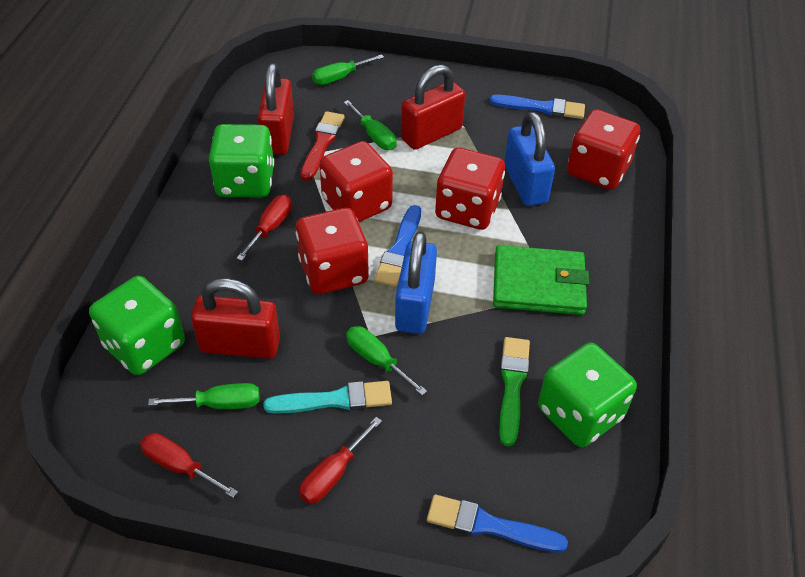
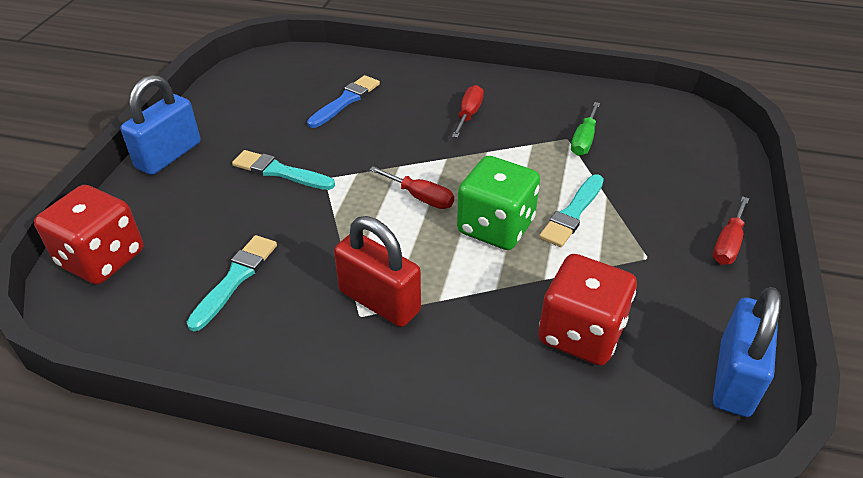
blue brush: [374,205,421,287] [427,494,568,553] [490,95,585,119] = 3 -> [307,75,380,128] = 1
green brush: [499,337,530,446] = 1 -> none = 0
green dice: [89,276,185,375] [209,124,274,197] [538,343,637,447] = 3 -> [457,156,540,250] = 1
green screwdriver: [148,383,260,409] [312,54,384,85] [344,100,397,150] [346,326,427,395] = 4 -> [571,102,600,156] = 1
green wallet: [493,245,589,315] = 1 -> none = 0
red brush: [300,111,345,181] = 1 -> none = 0
red dice: [296,208,369,294] [319,141,393,222] [435,148,505,230] [567,109,640,190] = 4 -> [34,185,143,284] [538,254,637,366] = 2
red padlock: [191,278,280,359] [258,63,294,155] [401,65,465,150] = 3 -> [334,216,421,327] = 1
turquoise brush: [263,381,392,414] = 1 -> [187,235,277,331] [232,150,335,190] [539,174,604,247] = 3

